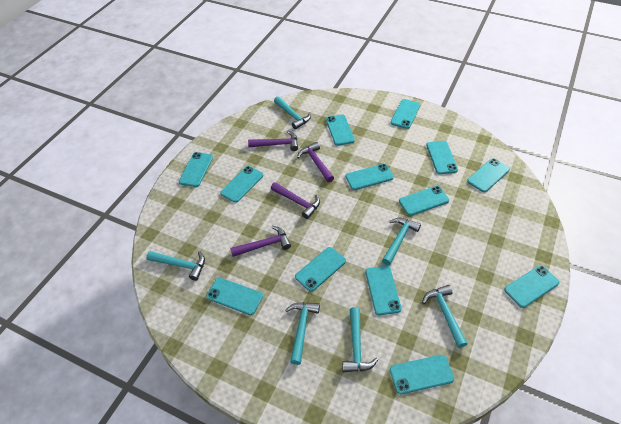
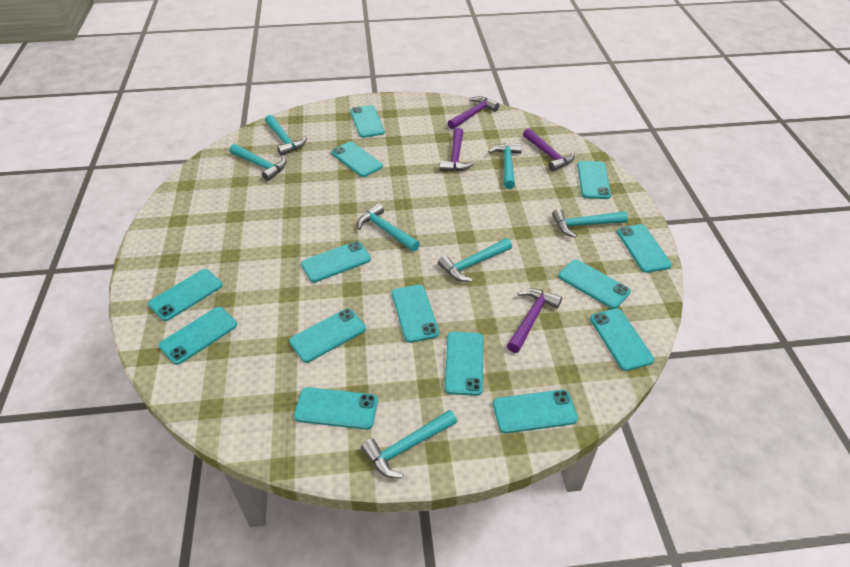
turquoise hammer: [146,251,205,281] [274,96,311,129] [286,302,320,365] [342,307,378,372] [382,218,421,265] [422,285,467,348] = 6 -> [230,144,286,181] [265,115,307,156] [357,203,420,252] [361,410,457,478] [438,238,512,282] [488,143,522,189] [552,209,628,238] = 7
turquoise phone: [179,152,213,187] [206,277,263,315] [220,166,263,203] [295,247,346,292] [326,114,355,146] [346,164,394,190] [365,266,402,315] [390,355,454,394] [391,99,420,129] [399,186,449,216] [426,141,458,175] [467,158,510,193] [504,265,560,308] = 13 -> [148,269,223,321] [159,307,237,365] [289,308,366,363] [294,387,378,430] [301,241,371,282] [331,141,383,177] [350,105,385,138] [392,285,439,343] [445,332,483,396] [493,390,578,433] [559,259,631,309] [577,161,611,199] [590,308,654,371] [617,224,672,273] = 14

